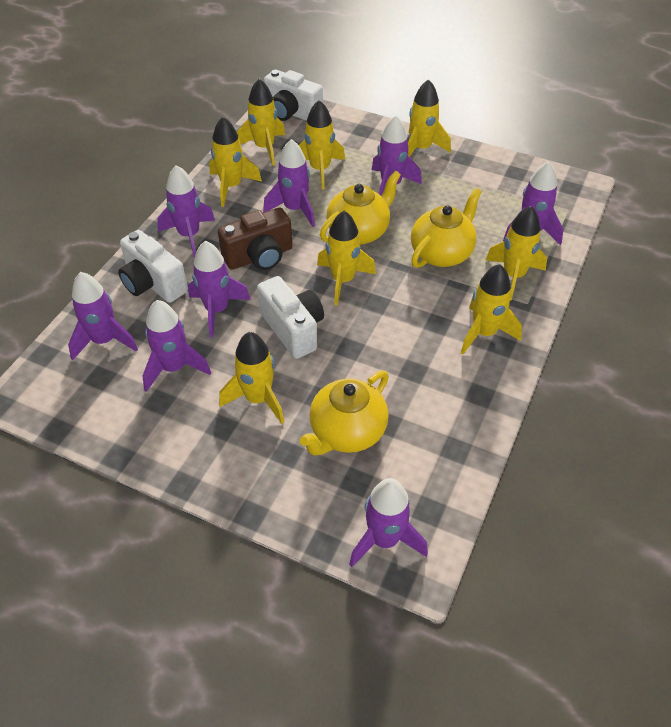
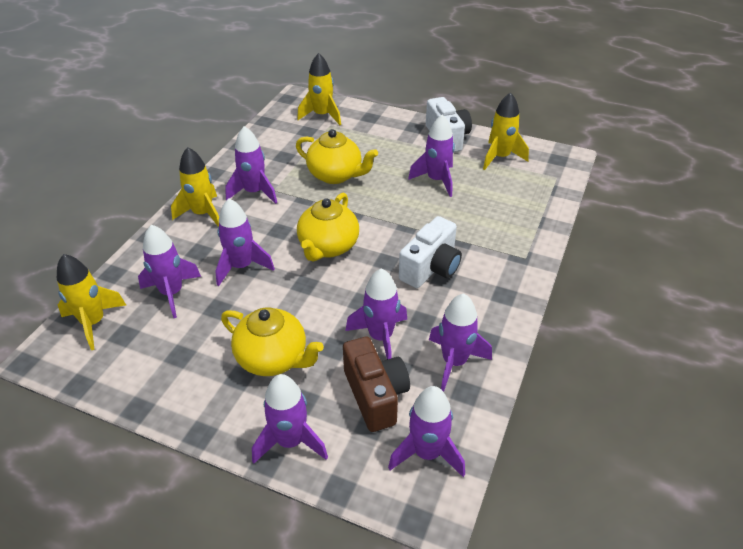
white camera: [118,230,188,303] [257,276,324,359] [264,70,323,121] = 3 -> [399,216,462,288] [426,97,472,152] = 2
yellow rocket: [209,117,262,207] [219,332,284,424] [237,79,285,166] [299,100,345,189] [317,211,376,306] [408,79,451,157] [461,264,522,354] [486,206,547,301] = 8 -> [57,254,126,350] [171,147,219,227] [297,53,341,125] [483,92,529,170] = 4

